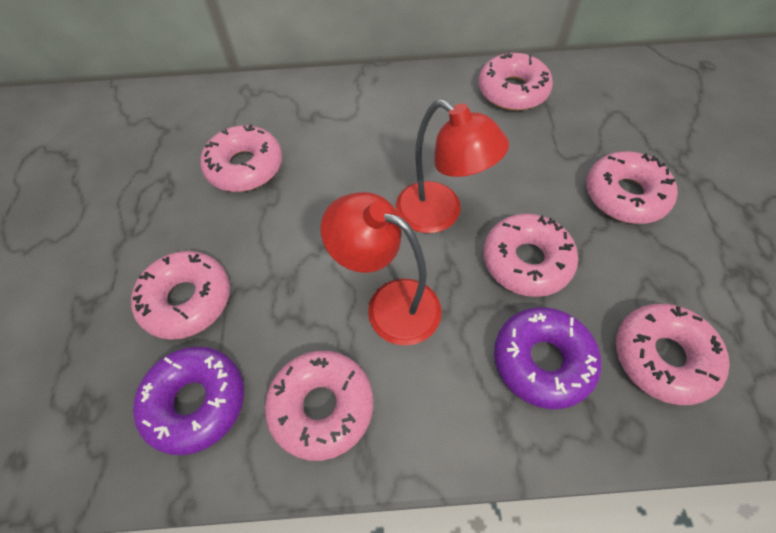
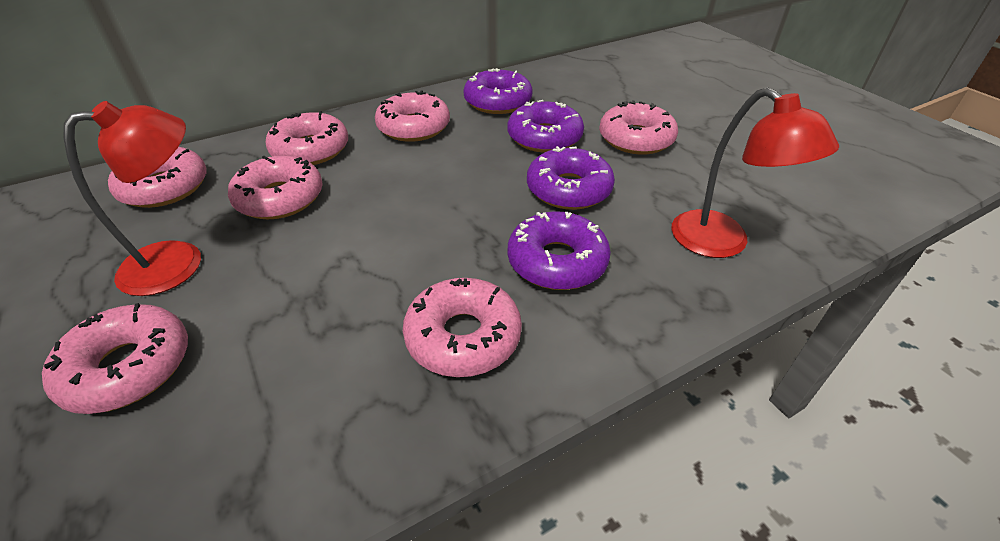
purple donut: [133,347,244,455] [494,307,601,409] = 2 -> [463,68,533,114] [508,100,584,153] [508,211,611,290] [527,146,615,210] = 4

